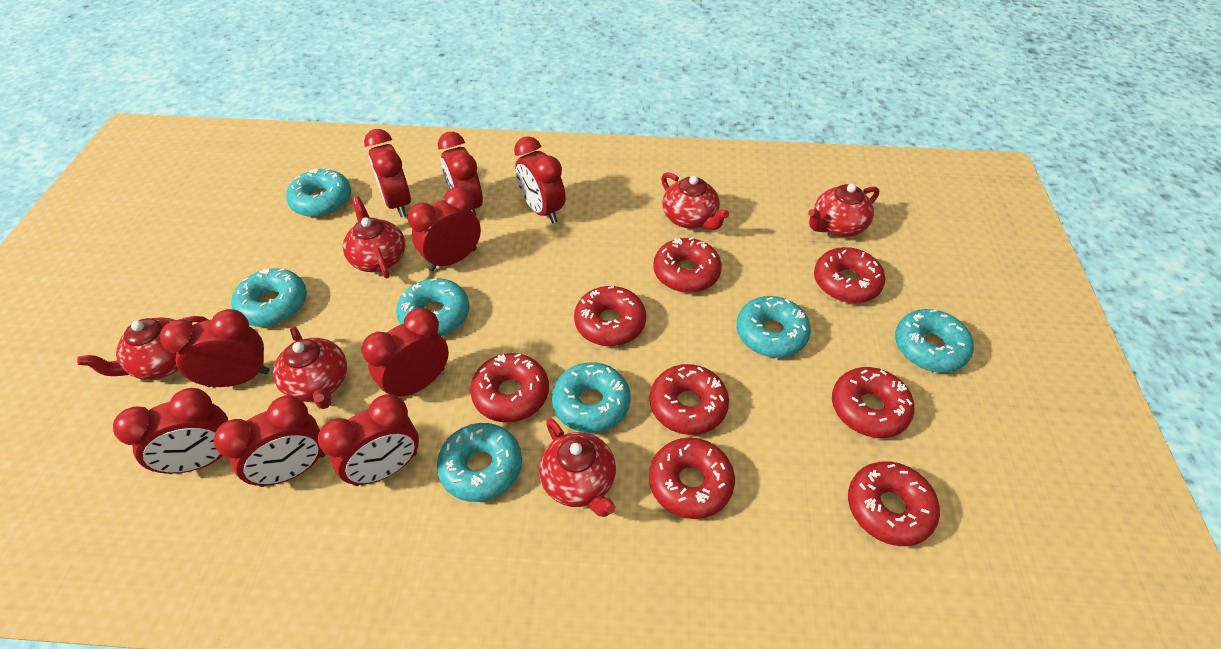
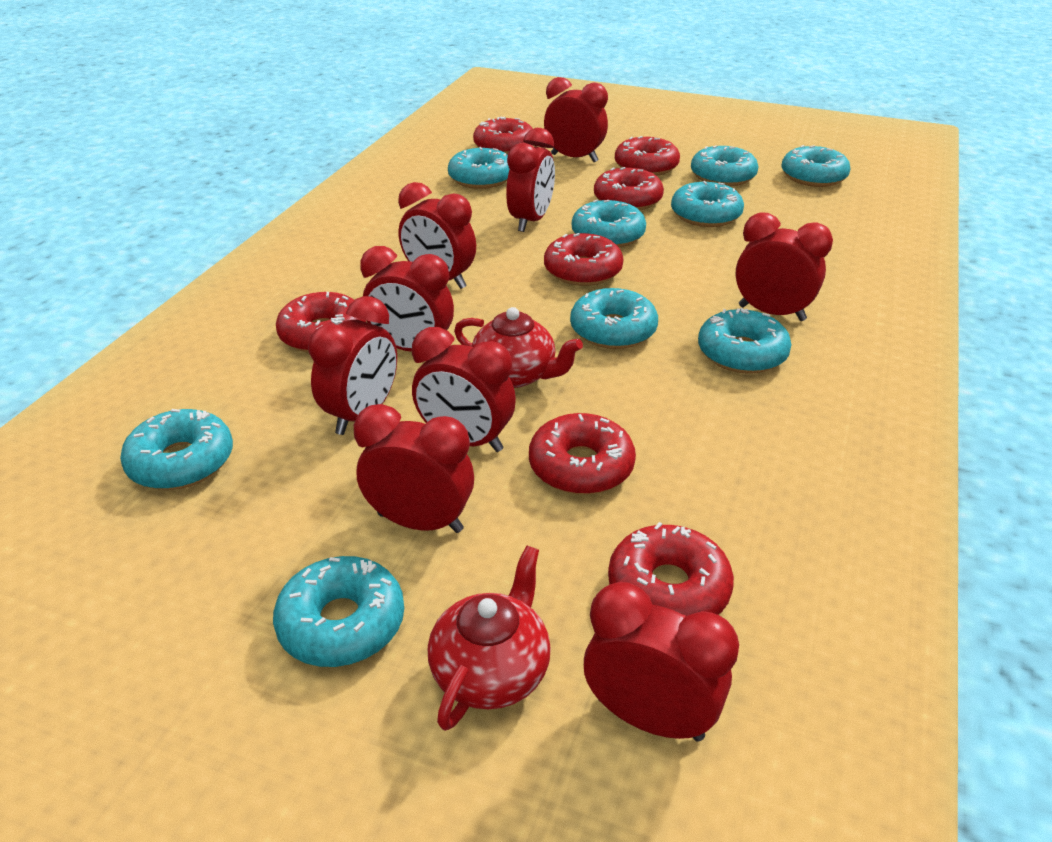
red donut: [470,353,549,422] [574,286,646,346] [649,437,735,519] [650,364,729,435] [653,237,722,293] [814,247,885,303] [832,367,915,438] [848,461,940,546] = 8 -> [276,292,366,353] [473,117,533,155] [529,413,636,495] [544,233,623,286] [594,167,664,210] [608,522,734,616] [615,136,680,176] = 7
red teapot: [77,316,208,380] [273,326,347,409] [343,196,405,278] [539,418,616,517] [661,172,729,230] [808,184,879,237] = 6 -> [428,546,551,731] [454,307,583,388] = 2
turquoise donut: [231,268,307,327] [286,168,351,217] [396,278,469,336] [437,423,522,502] [552,362,631,433] [736,296,811,358] [895,309,974,372] = 7 -> [120,409,233,490] [273,556,404,667] [448,147,510,189] [570,288,658,349] [572,199,646,248] [671,181,744,227] [691,145,758,187] [698,308,792,374] [782,145,851,187] = 9

